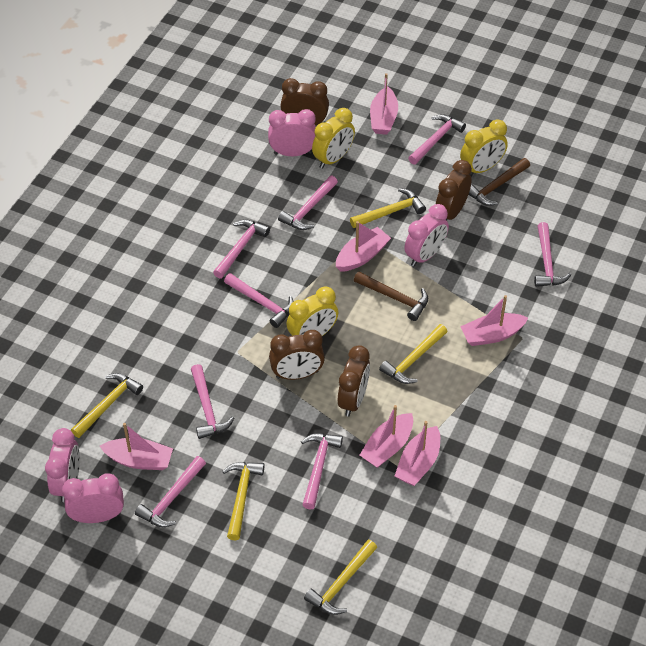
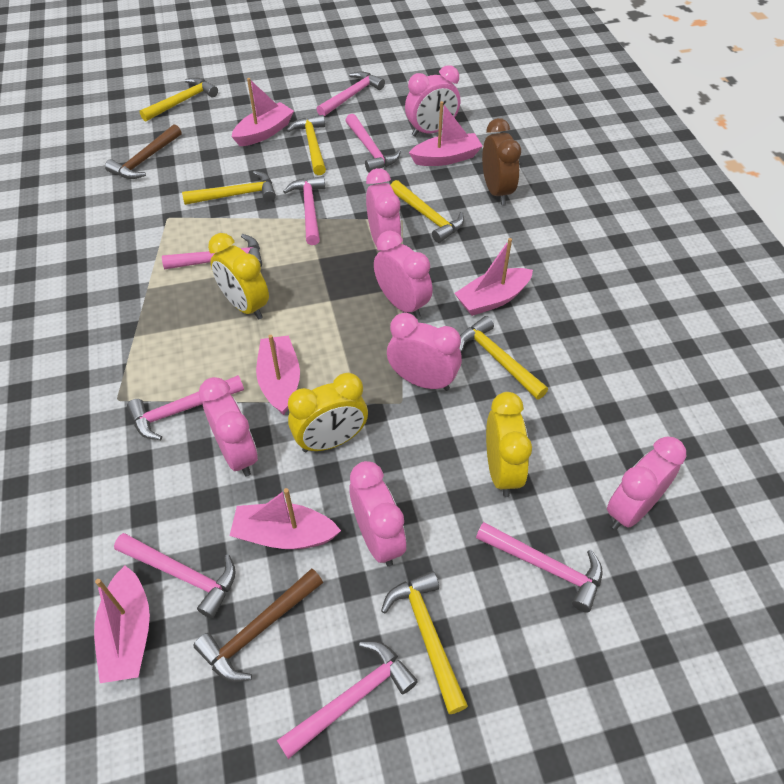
brown clock: [269,330,325,380] [281,78,329,125] [338,345,370,417] [436,160,472,220] = 4 -> [482,118,521,205] = 1
pink clock: [45,428,80,502] [62,474,124,523] [268,109,316,156] [404,204,449,266] = 4 -> [199,377,258,477] [350,461,406,567] [366,168,401,247] [374,231,433,318] [387,313,462,391] [405,66,460,137] [607,436,686,530] = 7
yellow hammer: [71,373,143,438] [222,462,264,541] [304,540,377,615] [350,188,426,228] [379,324,448,384] = 5 -> [140,78,218,122] [182,171,276,205] [287,115,326,175] [381,571,468,714] [391,180,464,243] [459,316,548,400] = 6

